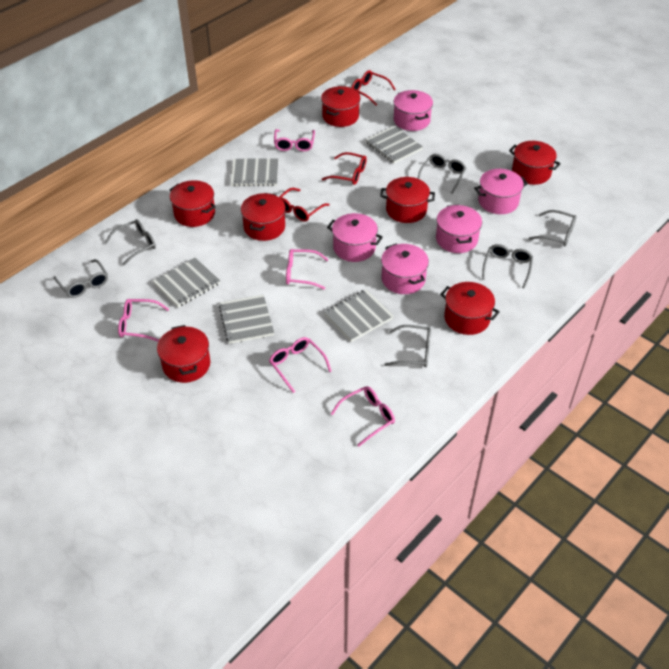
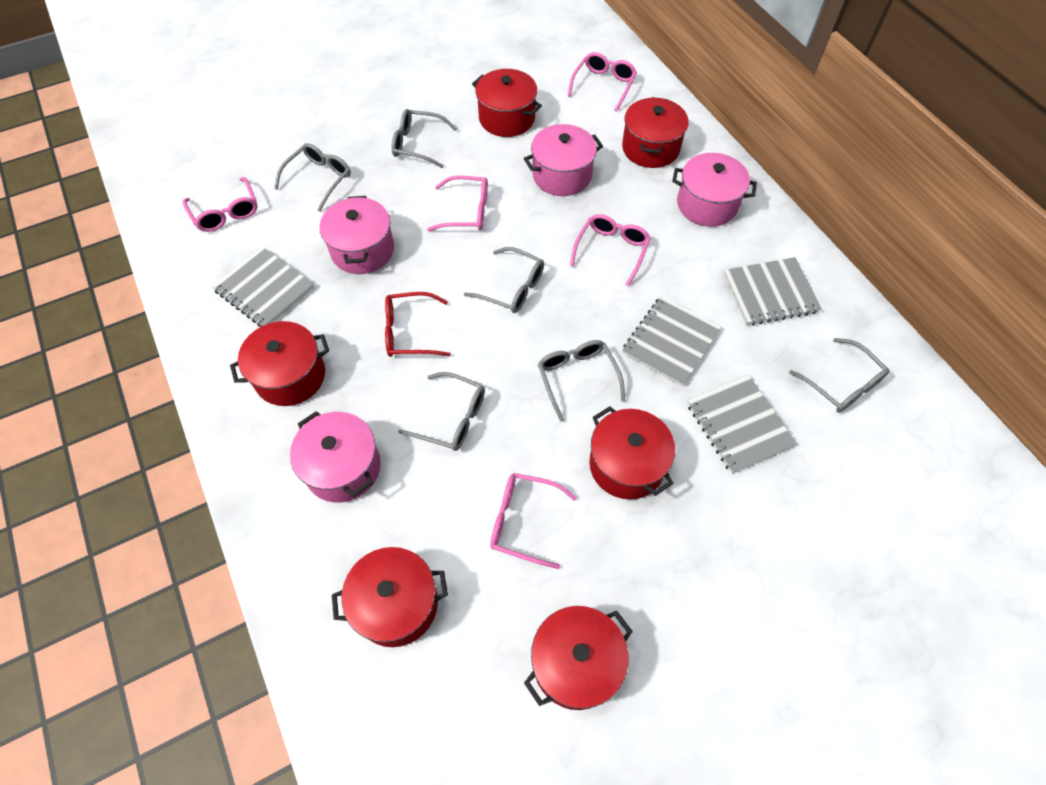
grey notebook: [153,258,220,307] [219,295,274,344] [230,158,278,186] [324,290,394,342] [366,126,423,163] = 5 -> [212,247,314,327] [622,296,722,386] [687,375,797,474] [723,257,822,326] = 4
pink pot: [327,213,383,262] [381,244,429,294] [394,90,433,131] [436,205,482,253] [474,169,528,214] = 5 -> [290,411,381,503] [319,196,394,274] [524,124,603,196] [672,153,757,227] = 4
red glasses: [279,188,329,222] [322,152,367,185] [351,70,396,106] = 3 -> [385,292,451,357] = 1
red pot: [157,325,210,383] [170,180,216,227] [241,193,286,241] [321,86,361,127] [380,177,435,223] [440,282,500,335] [509,141,561,185] = 7 -> [230,321,329,406] [332,547,448,647] [472,69,542,137] [524,606,633,710] [589,406,675,499] [622,97,689,168] = 6

